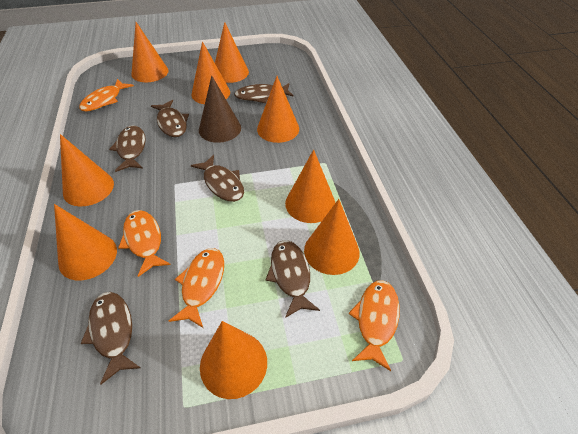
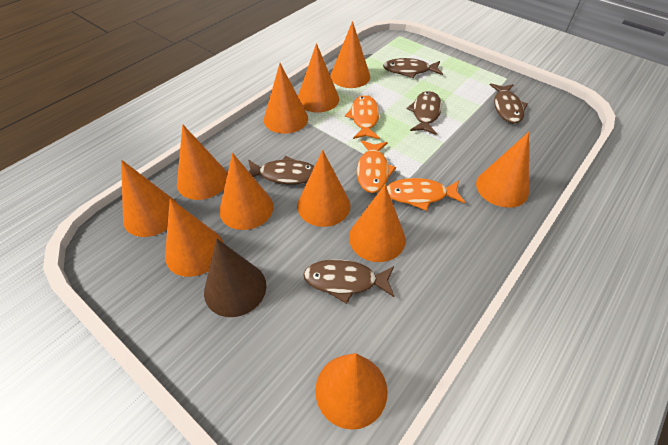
brown fish: [81,292,140,384] [109,126,146,172] [151,100,189,137] [191,155,244,202] [234,83,294,103] [266,240,320,318] = 6 -> [248,156,315,184] [303,259,395,304] [383,58,443,78] [406,91,442,135] [490,83,528,124] = 5
orange cone: [54,204,117,280] [60,134,114,206] [131,22,169,82] [192,41,230,104] [200,321,267,399] [215,22,249,83] [257,76,299,143] [285,150,335,223] [304,199,360,275] = 9 -> [121,160,177,237] [165,198,223,277] [177,124,227,200] [219,153,273,230] [264,63,308,134] [297,150,351,227] [298,43,339,113] [315,353,387,430] [330,21,370,88] [349,185,405,262] [476,132,529,208] = 11
orange fish: [79,79,134,112] [118,210,171,277] [169,248,224,328] [349,280,400,371] = 4 -> [345,95,380,139] [357,140,396,193] [387,178,465,211] = 3

